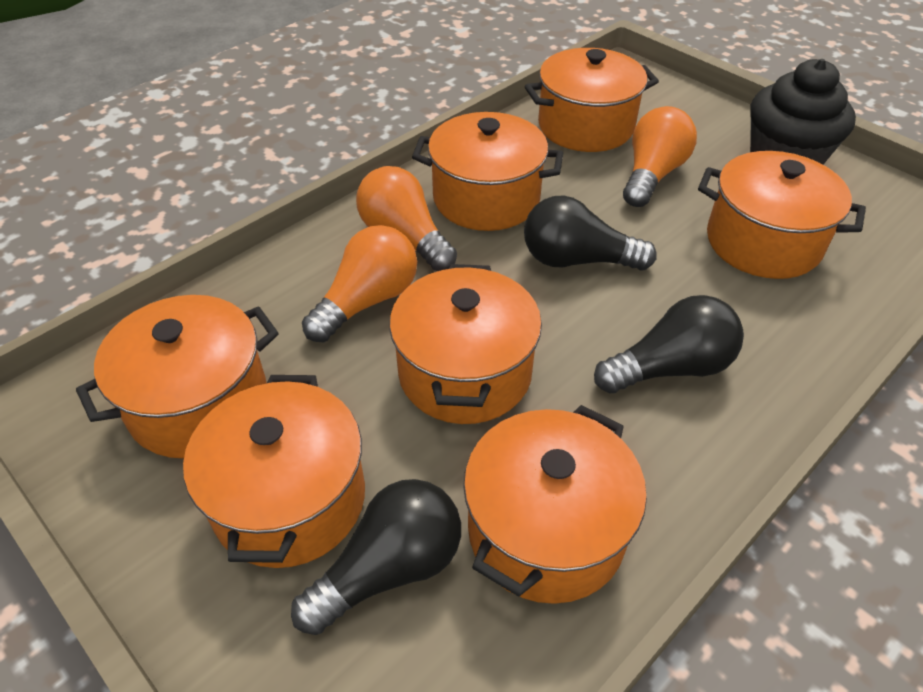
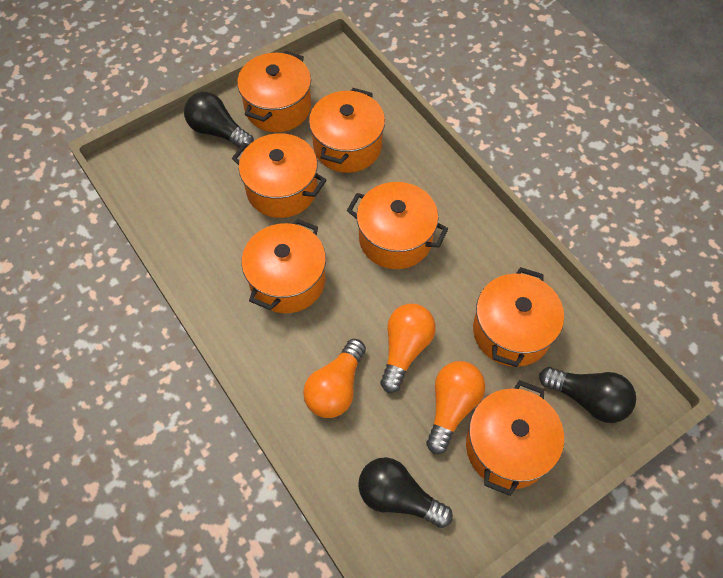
black cupcake: [750,59,856,164] = 1 -> none = 0

